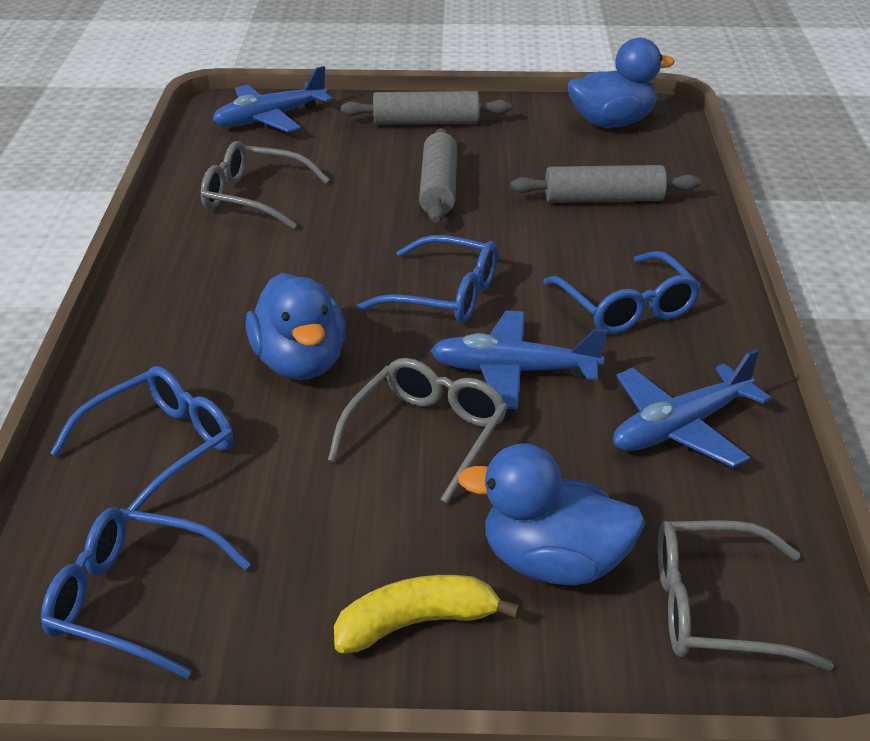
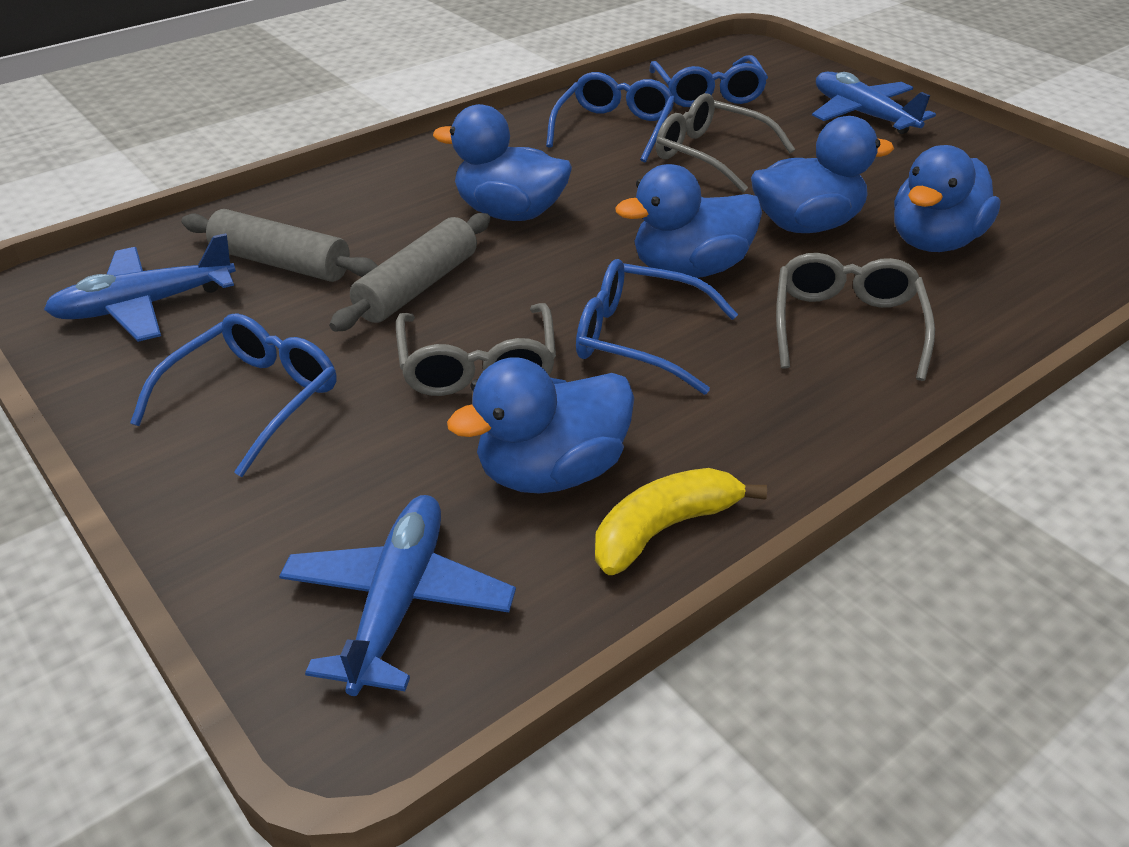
blue duck: [245,273,346,380] [458,443,645,585] [567,38,675,128] = 3 -> [433,104,572,221] [447,357,634,494] [615,164,762,278] [751,116,894,233] [894,145,1001,252] = 5
grey rolling pin: [341,91,511,125] [419,128,457,223] [511,165,701,203] = 3 -> [181,209,378,282] [329,213,490,332] = 2

